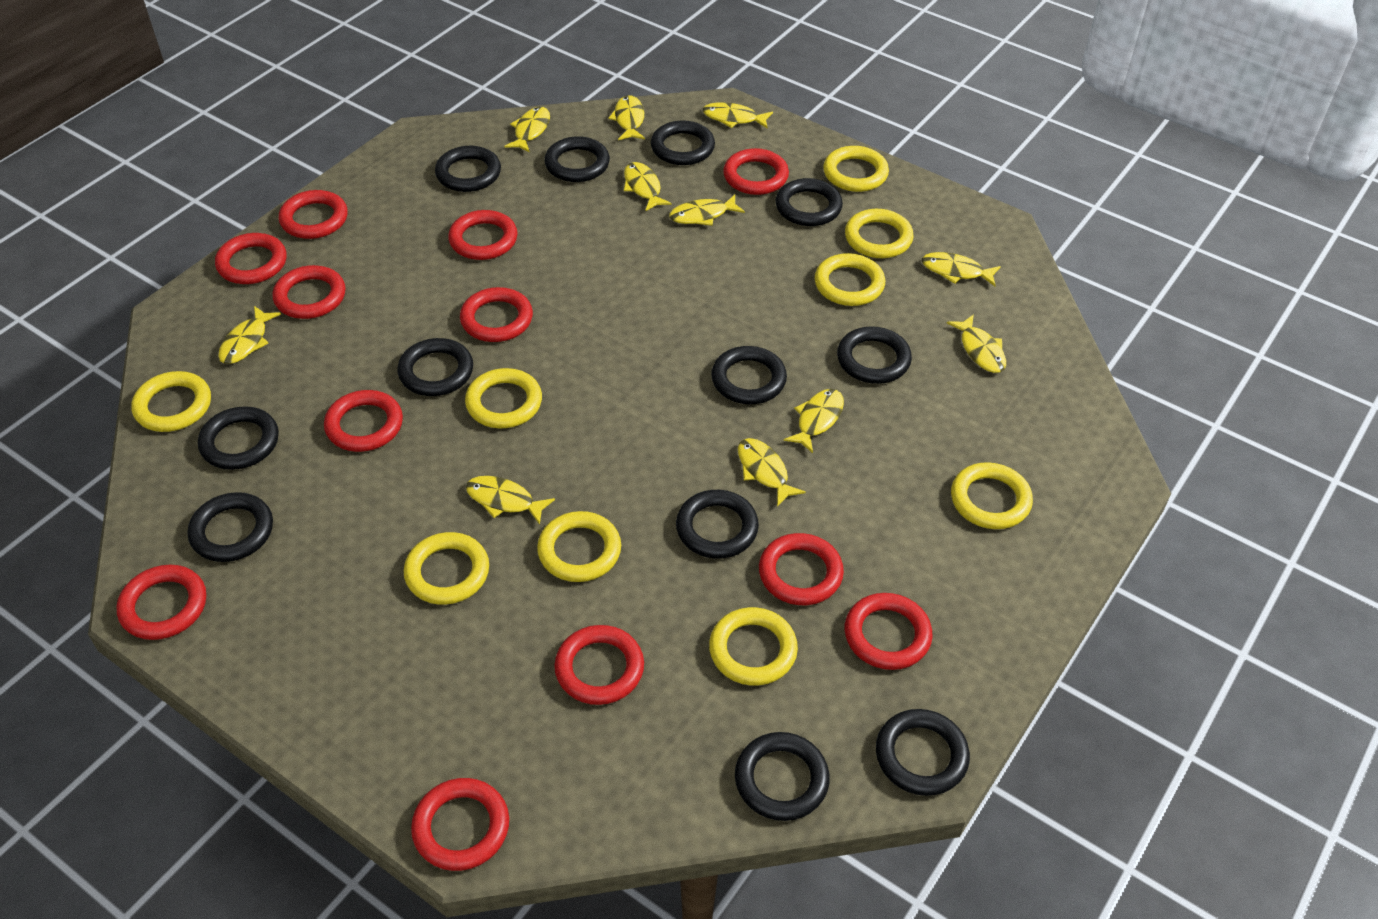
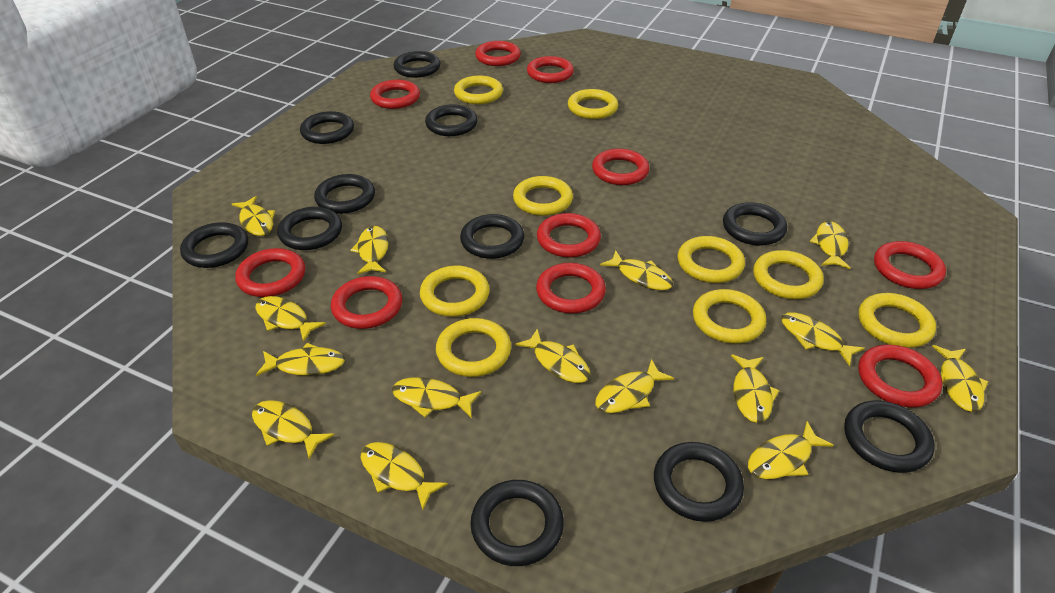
black ring: [188,492,273,562] [198,406,279,470] [397,338,473,396] [435,146,501,192] [545,136,610,182] [651,120,715,165] [676,490,759,559] [711,346,787,404] [735,732,830,821] [775,178,843,226] [837,326,912,384] [876,709,970,796] = 12 -> [180,222,248,268] [277,207,342,250] [300,111,354,144] [314,174,375,214] [394,51,440,78] [425,104,478,136] [460,214,524,259] [470,480,564,566] [654,442,744,522] [723,202,787,246] [844,401,934,473] = 11
red ring: [116,565,206,640] [215,233,287,284] [273,265,346,319] [279,190,348,239] [324,390,403,452] [411,778,509,871] [448,210,518,260] [460,287,533,342] [554,625,644,705] [723,148,789,195] [759,533,844,605] [845,593,933,670] = 12 -> [235,248,305,297] [331,276,402,329] [370,80,420,109] [475,41,521,66] [527,56,574,83] [536,263,606,314] [537,213,601,258] [592,149,649,185] [858,345,942,407] [874,241,946,289] = 10
yellow fish: [218,306,281,364] [466,476,555,525] [504,107,550,153] [608,95,645,140] [624,162,672,212] [669,195,745,226] [703,102,773,129] [738,438,806,507] [784,389,844,453] [922,252,1001,286] [947,314,1006,373] = 11 -> [232,196,275,236] [252,400,334,460] [255,296,326,342] [256,343,345,376] [350,226,389,275] [361,442,448,510] [392,377,482,418] [515,329,590,383] [595,359,674,413] [600,251,673,290] [731,354,780,423] [748,421,834,479] [781,312,865,366] [810,221,851,269] [932,345,988,412] = 15

